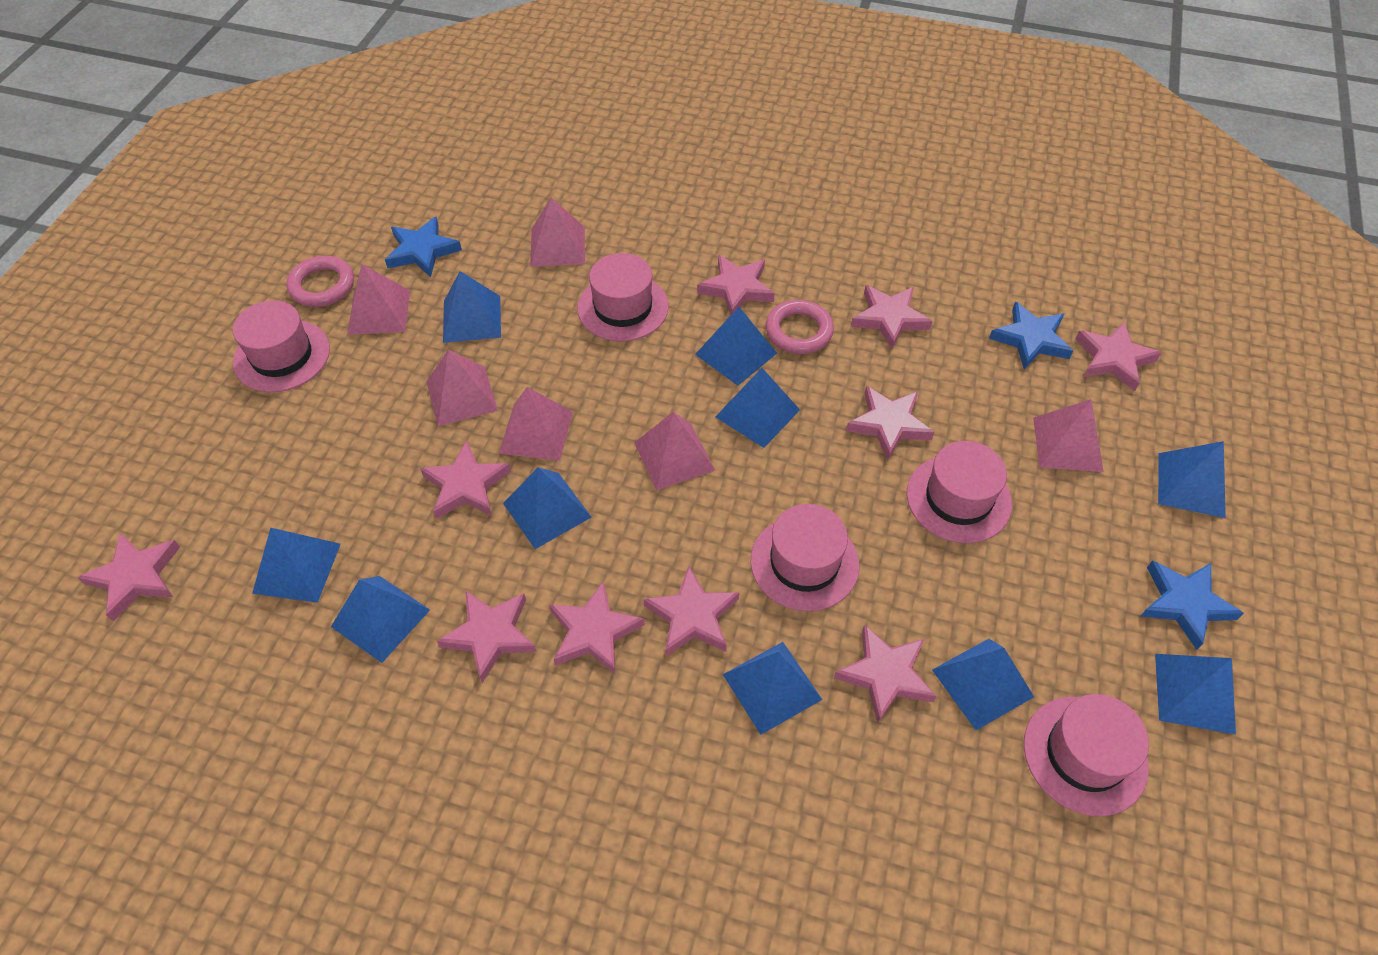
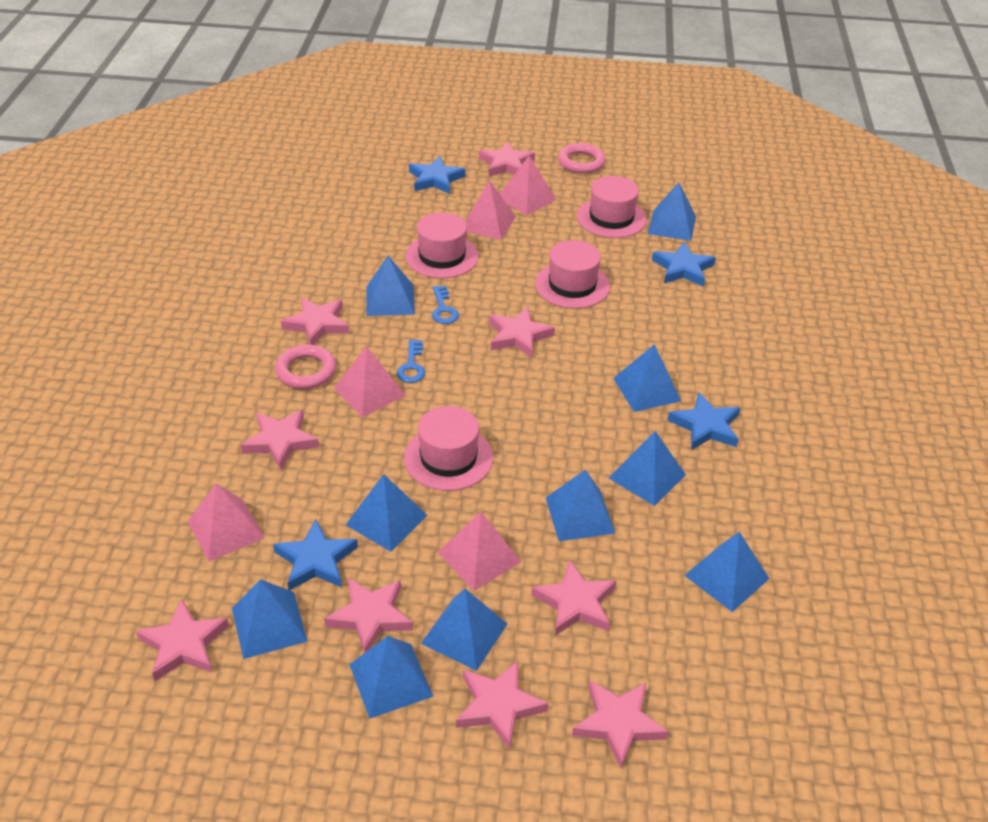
blue key: none = 0 -> [397,340,425,383] [432,286,459,324] = 2
blue star: [385,217,462,277] [989,301,1073,369] [1141,560,1244,650] = 3 -> [273,519,358,590] [409,156,466,194] [652,242,716,287] [668,392,740,450] = 4
pink hat: [233,300,330,392] [577,253,669,341] [751,504,860,611] [907,441,1012,543] [1024,694,1149,816] = 5 -> [404,406,493,491] [405,212,479,279] [535,240,610,309] [577,176,647,238] = 4
pink pyramid: [347,264,410,335] [426,350,498,426] [499,387,573,461] [530,198,585,267] [634,412,715,491] [1033,399,1104,472] = 6 -> [187,484,265,561] [334,346,406,417] [438,511,521,591] [465,180,516,240] [500,156,557,215] = 5
pink star: [77,533,180,621] [420,440,511,519] [437,590,537,683] [549,581,645,674] [643,566,739,656] [697,255,775,315] [834,624,937,724] [846,386,934,460] [851,285,933,349] [1075,322,1161,391] = 10 -> [136,599,229,681] [241,409,319,470] [281,297,349,345] [324,578,413,653] [456,661,548,750] [479,141,535,177] [489,307,555,358] [531,560,616,636] [572,680,668,768] = 9

